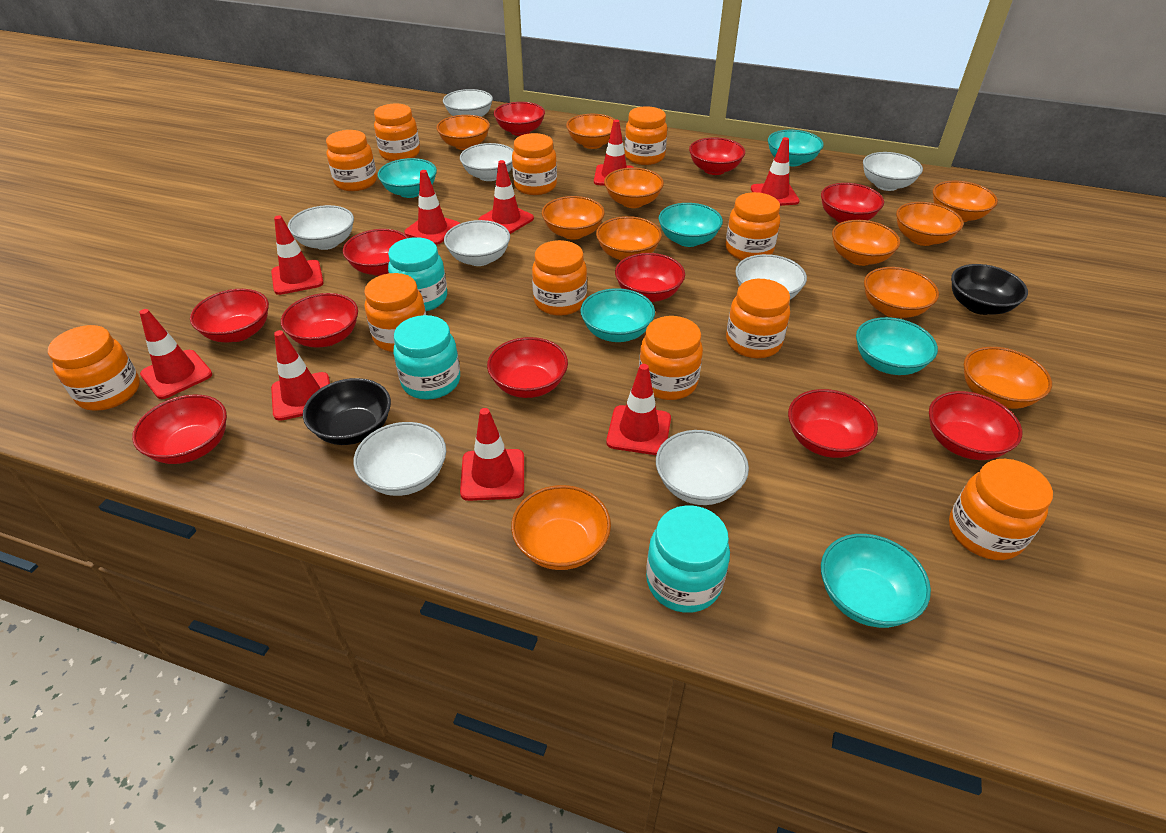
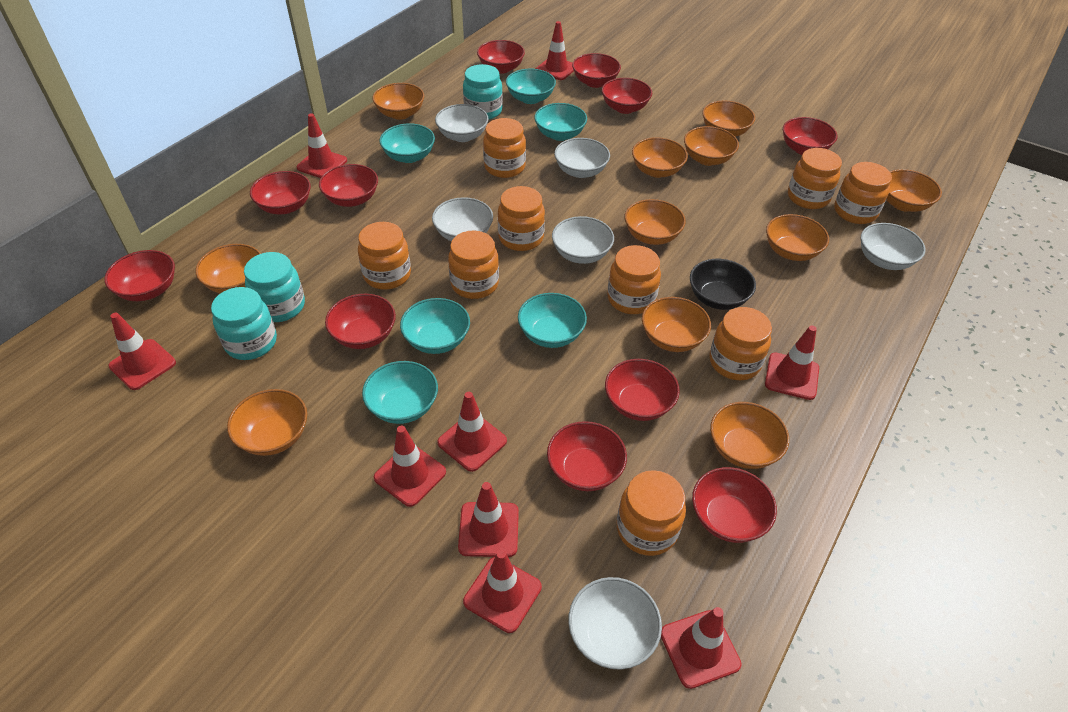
black bowl: [303,378,391,445] [951,264,1028,315] = 2 -> [690,259,756,310] = 1
orange jar: [48,325,140,411] [326,130,377,191] [364,273,426,352] [374,104,420,161] [512,133,557,195] [532,240,587,316] [625,106,667,165] [639,316,703,400] [725,192,780,260] [726,279,790,358] [949,459,1053,560] = 11 -> [358,222,411,290] [448,231,499,299] [483,118,526,178] [498,186,545,251] [607,245,661,314] [617,470,686,556] [709,307,772,380] [788,148,842,209] [834,162,892,224] = 9
white bowl: [288,205,354,250] [353,422,446,496] [443,89,493,117] [444,220,510,266] [460,143,514,181] [656,430,749,505] [735,254,807,299] [863,152,923,191] = 8 -> [432,197,493,241] [435,104,489,142] [552,216,614,264] [554,138,610,178] [568,577,662,670] [861,223,925,270] = 6

